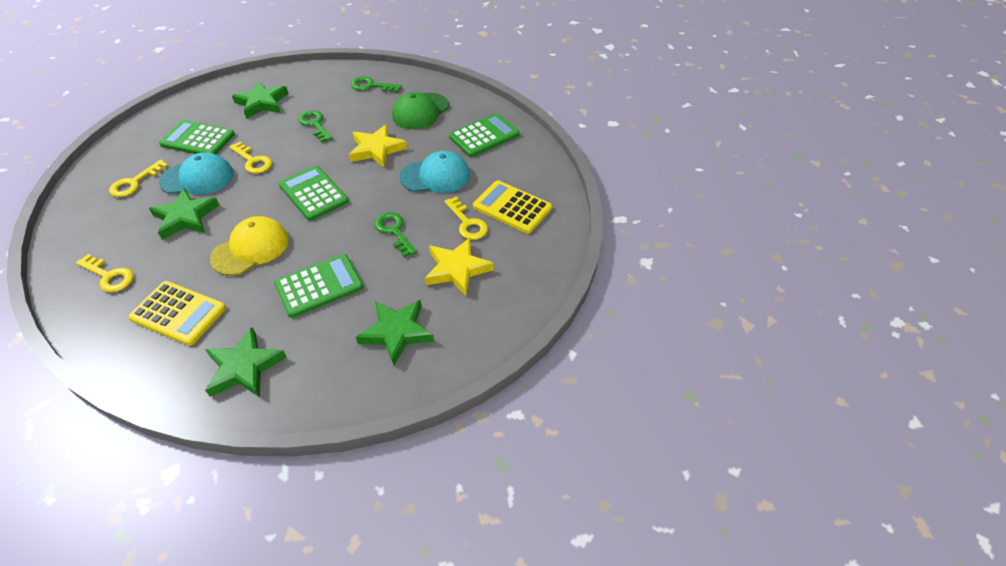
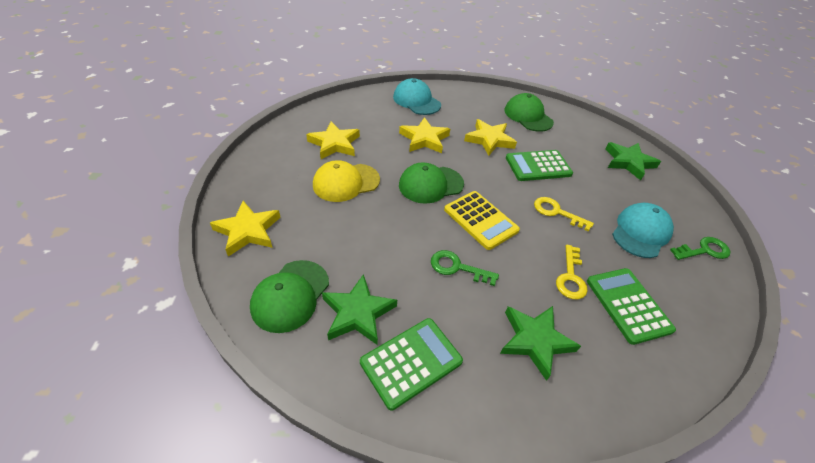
green calculator: [159,120,235,154] [274,254,363,318] [279,166,349,221] [449,113,520,157] = 4 -> [360,318,463,411] [506,150,573,181] [587,268,676,345] = 3
green cap: [392,92,449,129] = 1 -> [250,260,329,333] [399,162,464,204] [505,93,554,132] = 3
green key: [298,110,333,143] [351,77,402,93] [374,212,417,257] = 3 -> [431,250,499,286] [670,237,730,260] = 2
green star: [149,188,220,240] [205,327,287,397] [232,81,289,119] [356,299,434,365] = 4 -> [322,274,397,345] [500,306,581,381] [606,142,661,181] = 3
yellow calculator: [128,281,226,346] [473,180,552,234] = 2 -> [444,191,520,250] = 1
yellow key: [76,254,133,292] [109,160,169,197] [229,142,272,174] [444,197,488,240] = 4 -> [534,197,594,232] [556,245,588,300] = 2
yellow star: [349,125,407,168] [425,238,494,296] = 2 -> [210,201,281,257] [306,122,360,159] [399,117,450,153] [464,119,517,156] = 4

